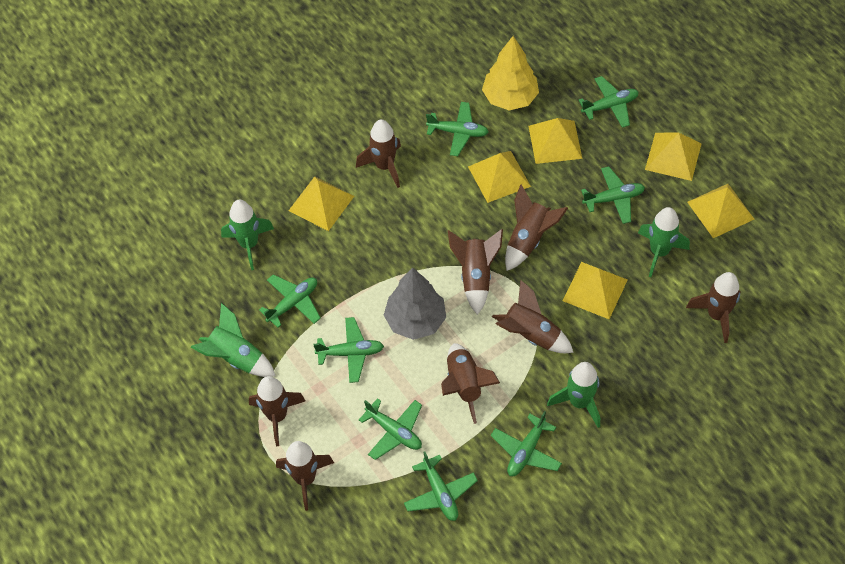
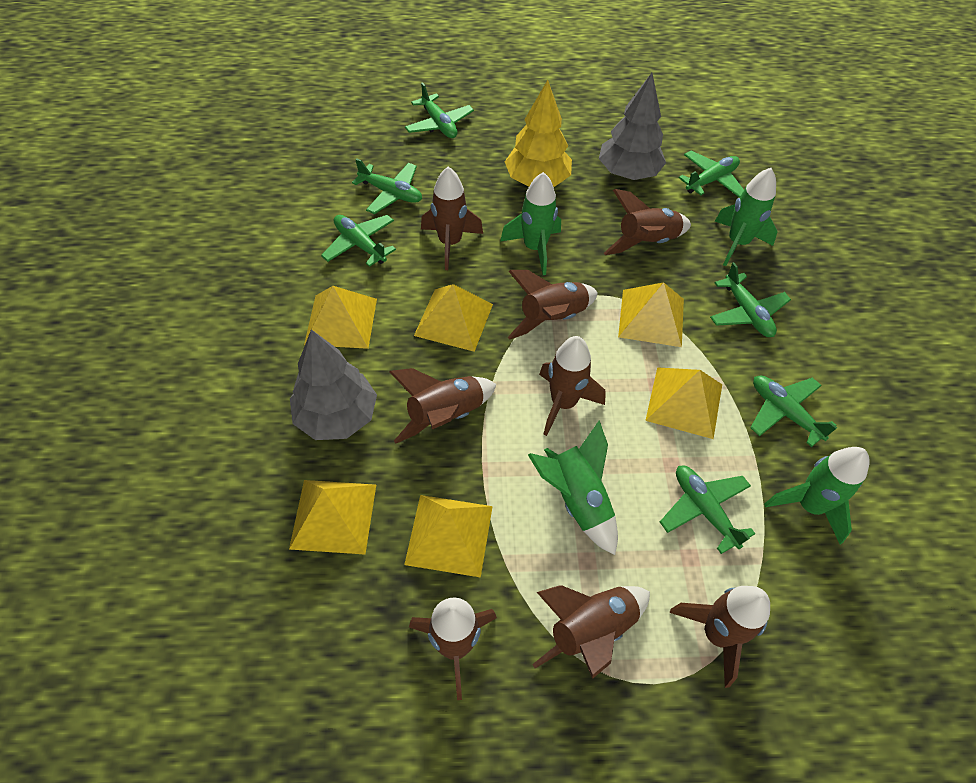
green plane: [259,274,321,328] [313,317,384,383] [359,398,422,460] [404,451,478,521] [426,102,489,156] [491,411,562,476] [579,76,639,128] [581,166,645,224] = 8 -> [321,215,396,267] [352,158,422,214] [405,83,474,138] [660,466,755,554] [679,151,744,198] [710,262,791,337] [750,375,837,447] = 7
grey tree: [384,267,446,340] = 1 -> [290,329,377,440] [599,73,666,180] = 2

